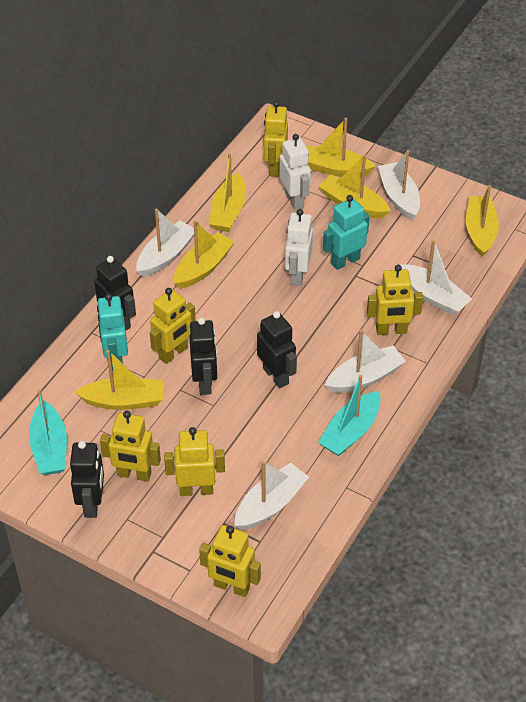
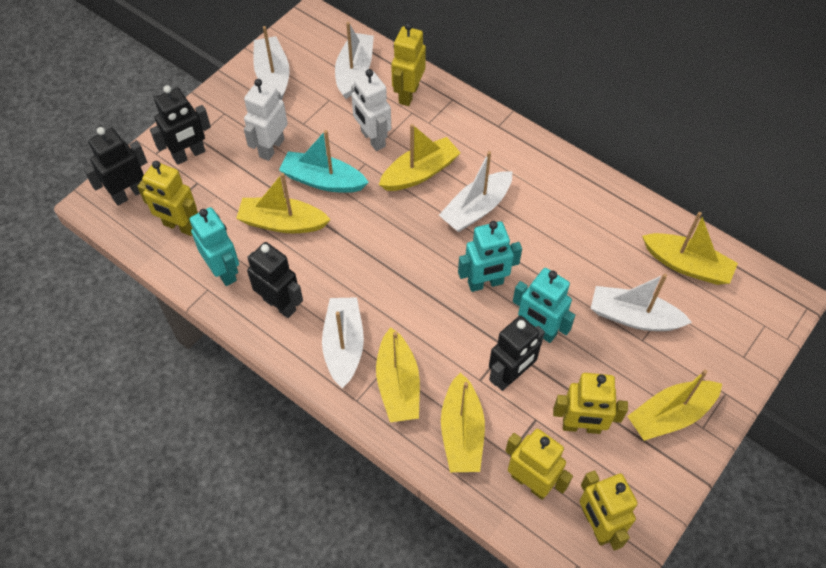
turquoise boat: [29,390,67,475] [318,375,381,456] = 2 -> [279,130,369,193] = 1
turquoise robot: [97,293,128,371] [323,195,370,270] = 2 -> [190,207,239,286] [458,221,522,292] [513,268,575,343] = 3
yellow robot: [100,411,161,481] [150,288,196,364] [164,427,225,496] [199,525,261,597] [264,101,288,177] [367,265,423,335] = 6 -> [137,161,198,236] [391,23,426,106] [505,429,573,500] [553,373,628,434] [580,470,638,551] = 5

